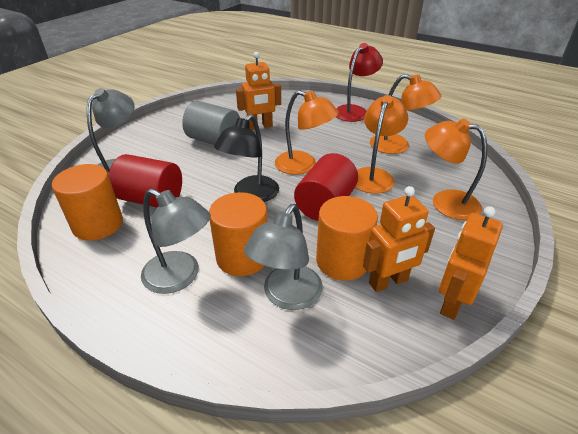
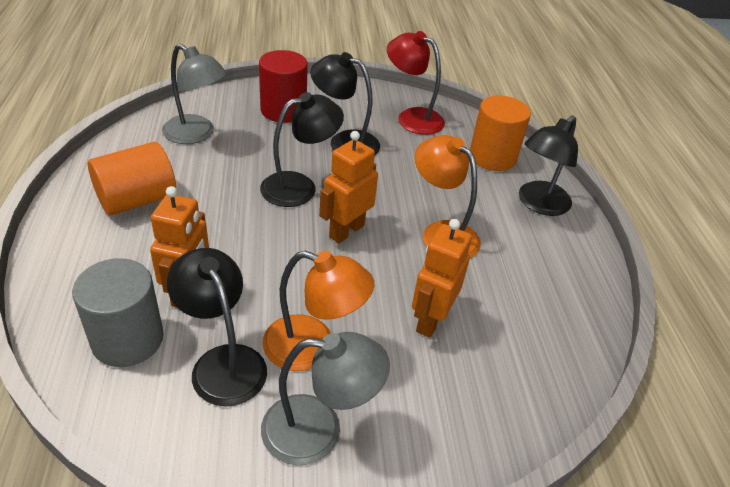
black lamp: [214,114,279,202] = 1 -> [167,248,267,407] [260,92,344,207] [310,52,380,156] [519,116,578,216] = 4
grey lamp: [87,88,134,175] [141,189,211,294] [244,204,323,310] = 3 -> [162,44,227,144] [261,332,390,465] = 2
orange cylinder: [52,164,123,241] [209,192,267,276] [316,196,378,281] = 3 -> [88,142,176,215] [470,95,531,171] = 2
orange lamp: [275,90,339,175] [355,95,408,194] [370,74,441,154] [425,119,487,220] = 4 -> [263,251,374,371] [415,135,481,258] = 2
red cylinder: [109,154,182,208] [294,153,358,221] = 2 -> [259,50,308,123] = 1

